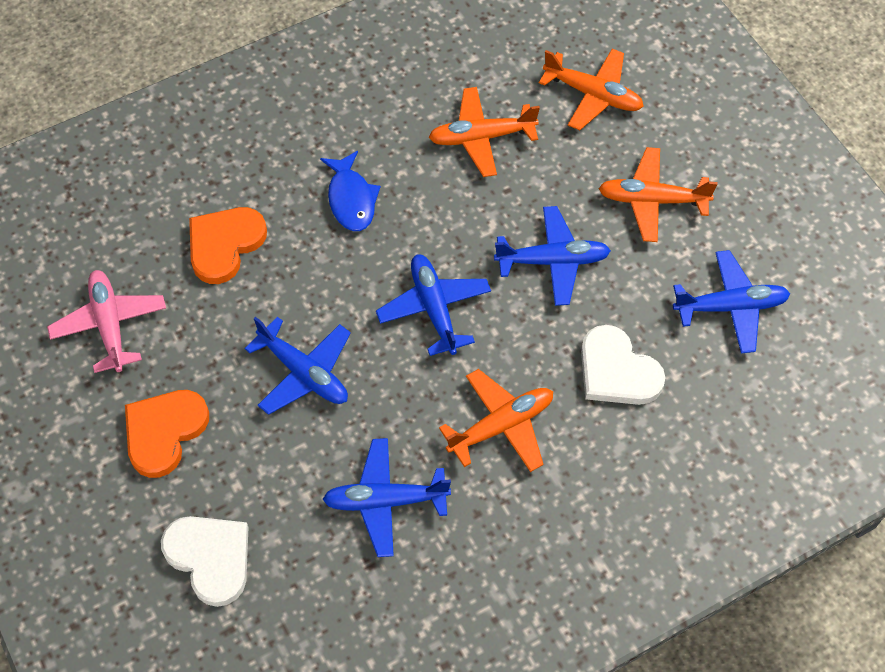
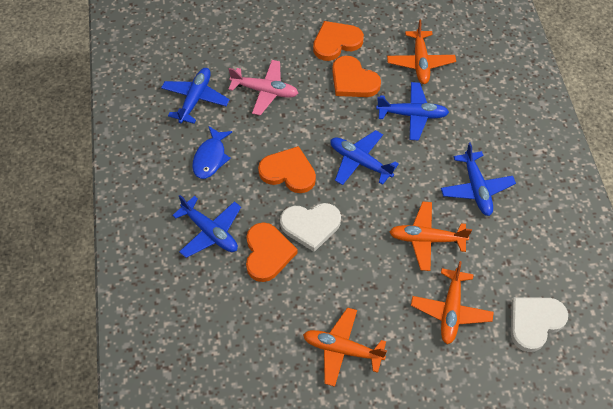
orange heart: [125,390,209,478] [189,207,267,284] = 2 -> [246,223,298,282] [258,146,316,193] [313,21,364,61] [332,56,381,97] = 4

